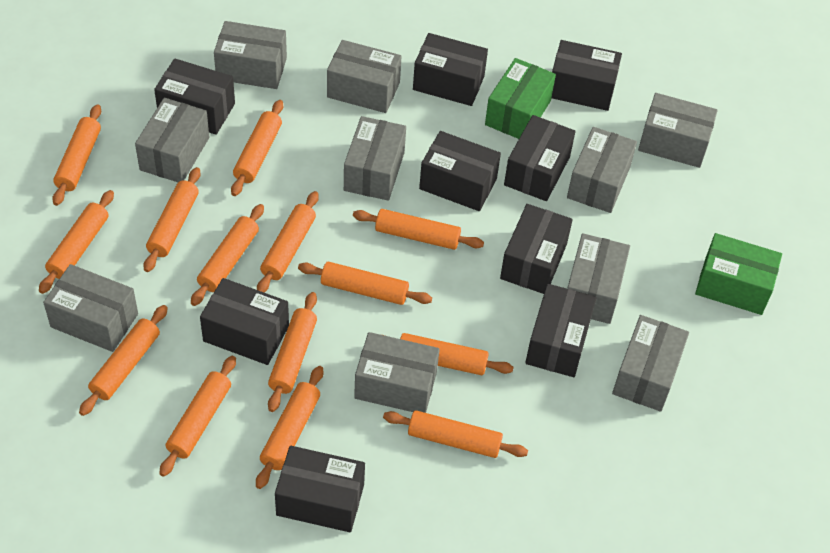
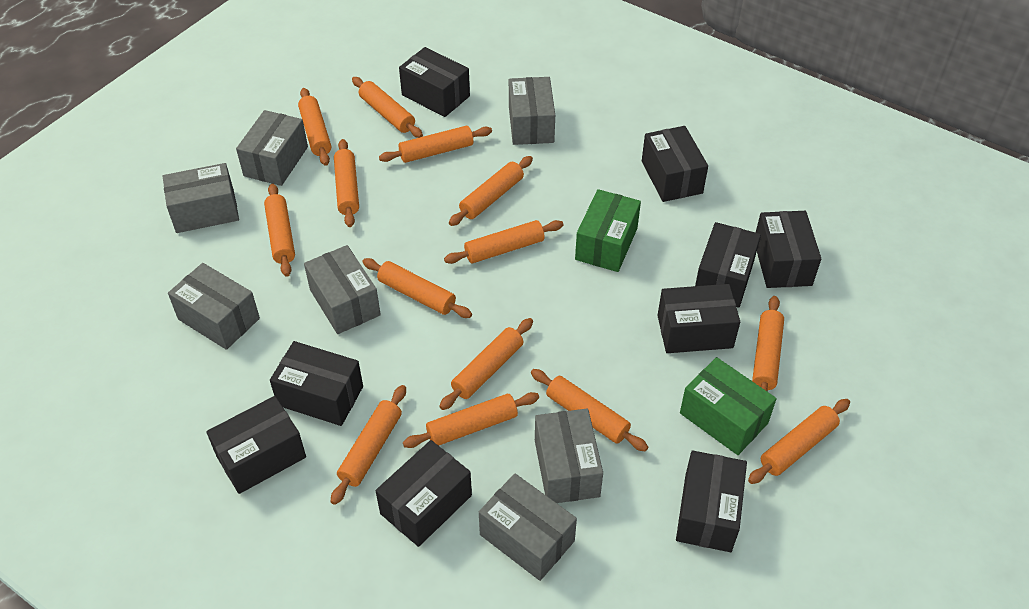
grey box: [43,264,138,352] [135,98,209,182] [214,21,287,89] [327,40,402,113] [344,116,406,201] [354,332,440,413] [567,127,637,213] [567,233,630,324] [612,315,689,412] [638,93,718,168] = 10 -> [163,163,239,233] [168,263,260,350] [236,110,308,186] [304,245,381,334] [479,474,577,581] [509,77,555,145] [535,409,603,503] = 7

